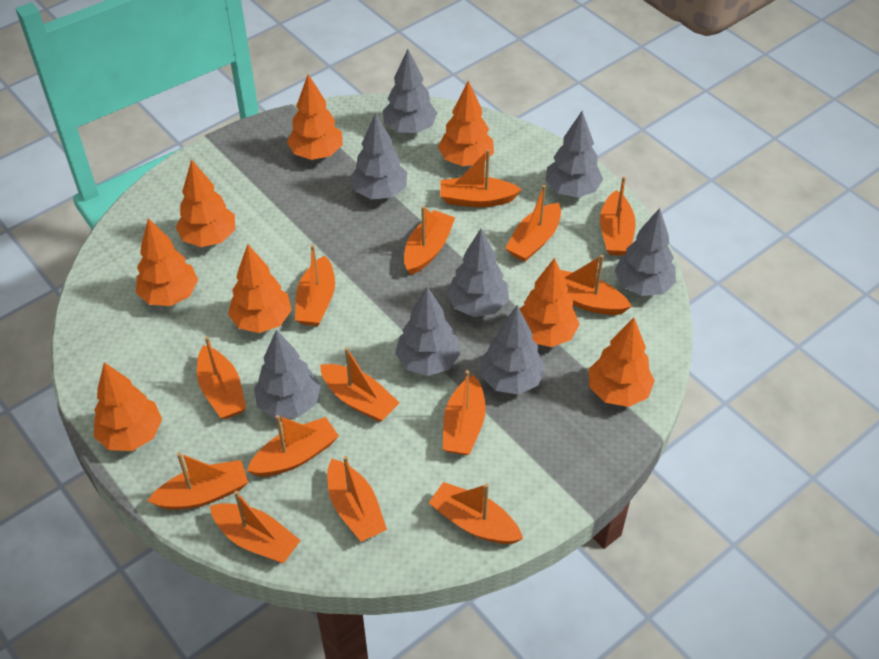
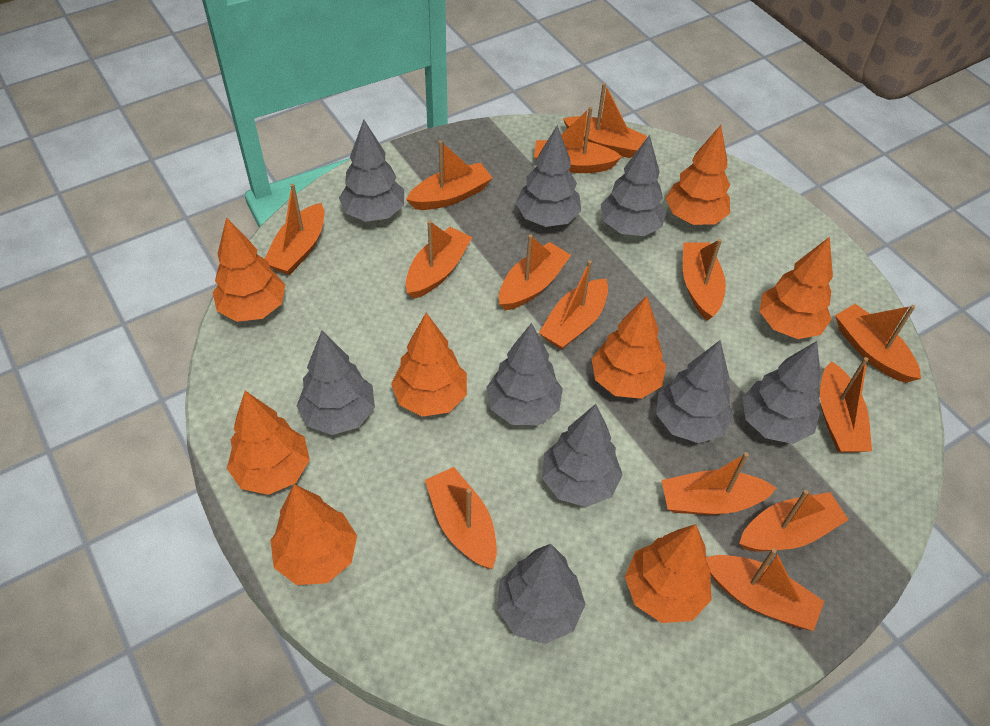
grey tree: [254,330,321,419] [350,113,407,199] [383,49,437,133] [395,287,461,376] [447,229,509,317] [481,305,546,395] [546,111,603,198] [614,208,676,296] = 8 -> [297,331,375,435] [339,120,404,222] [486,323,563,425] [497,544,586,644] [516,125,581,227] [542,404,623,507] [601,135,666,236] [656,340,733,443] [743,341,821,444] = 9

